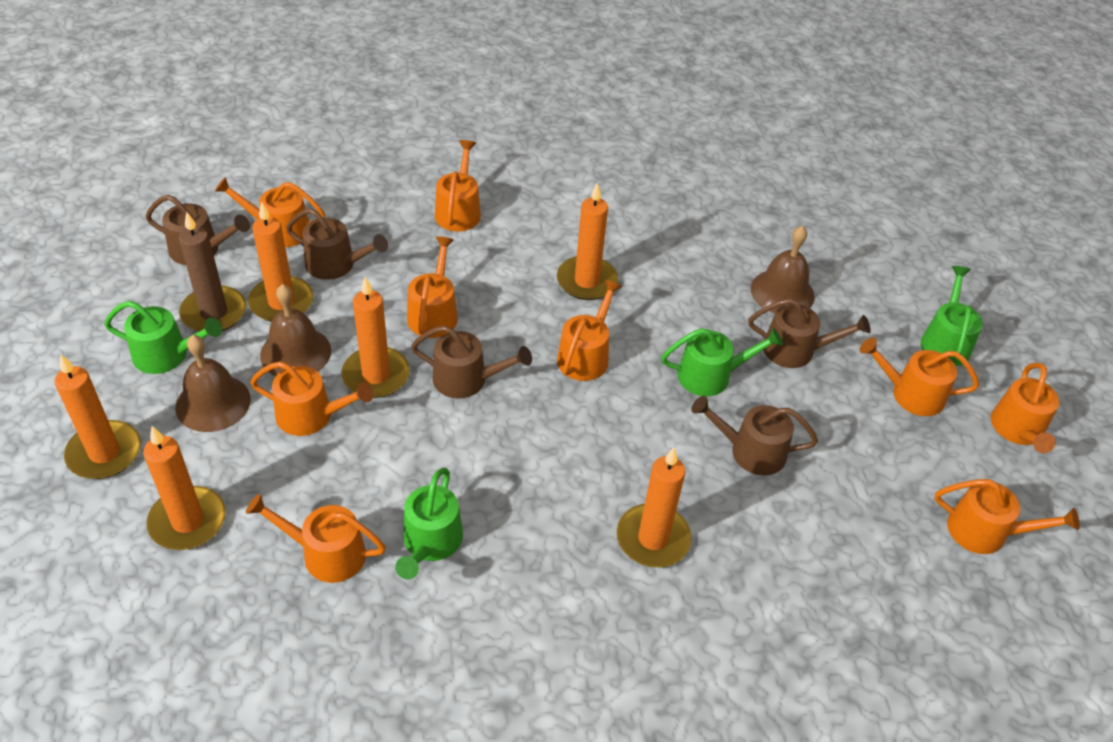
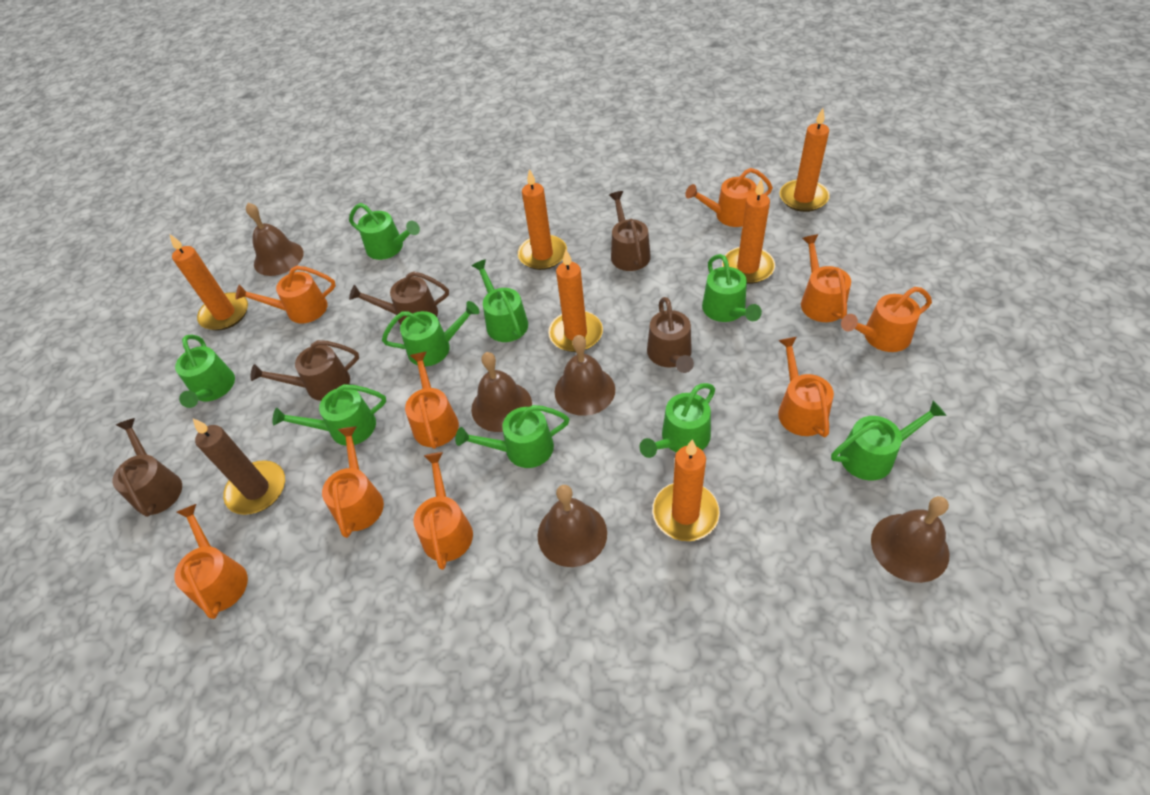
brown bell: [175,335,251,432] [260,284,331,376] [751,226,815,313] = 3 -> [246,203,304,276] [471,352,532,432] [537,485,607,567] [555,335,615,416] [871,496,949,583] = 5
green watering can: [104,301,222,374] [395,468,463,579] [661,328,783,396] [921,266,983,366] = 4 -> [175,335,235,408] [272,384,386,446] [349,203,420,260] [382,301,480,366] [455,405,569,468] [472,259,528,342] [639,383,715,458] [702,254,762,322] [831,400,947,481] = 9

